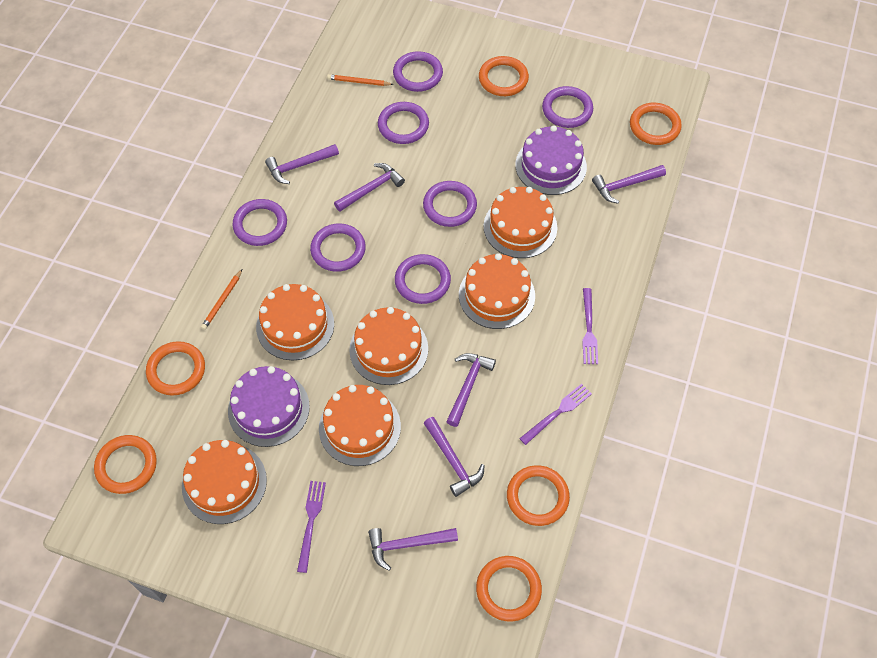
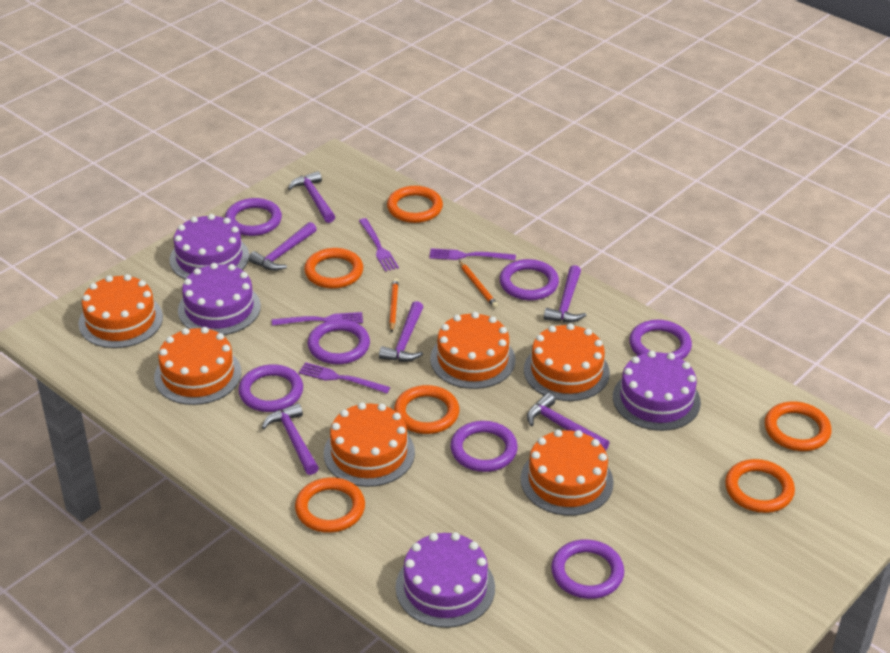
purple cake: [228,366,310,447] [515,125,587,195] = 2 -> [170,214,249,279] [178,263,261,335] [396,532,495,628] [613,351,701,431] = 4
purple fork: [297,481,326,573] [519,384,592,445] [582,288,598,364] = 3 -> [272,312,363,326] [299,362,390,393] [359,218,399,271] [429,248,516,260] = 4

